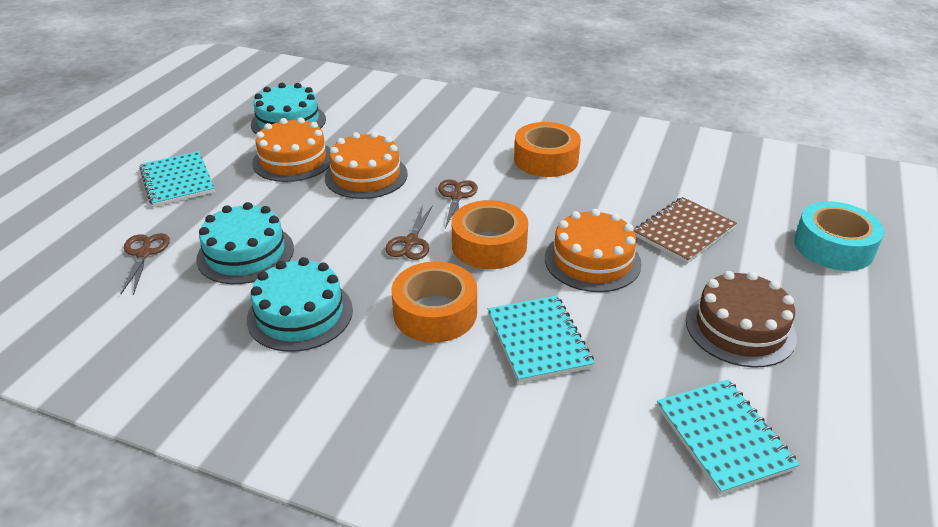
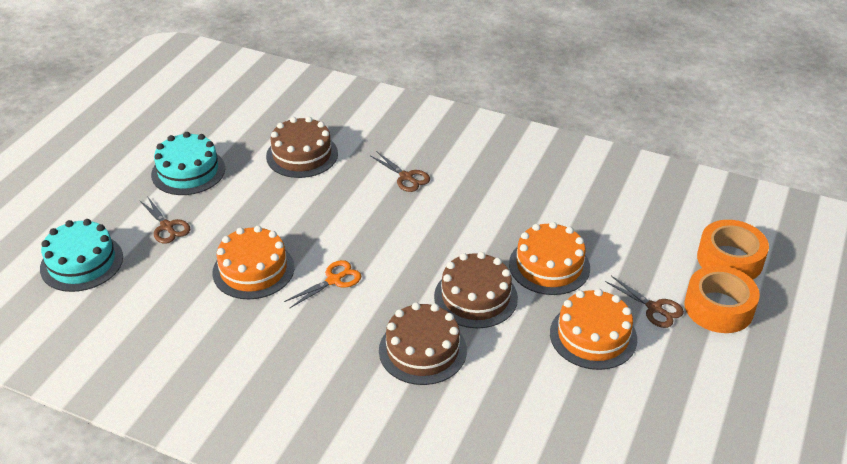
brown cake: [686,271,797,368] = 1 -> [266,117,338,178] [379,302,467,385] [434,252,518,328] = 3
brown notebook: [634,197,737,264] = 1 -> none = 0
orange scissors: none = 0 -> [284,260,361,308] = 1
orange tape: [391,261,477,343] [452,200,528,269] [514,122,581,177] = 3 -> [684,265,760,333] [697,220,769,280] = 2
turquoise cake: [196,202,294,284] [247,257,353,352] [251,83,326,134] = 3 -> [40,219,123,292] [151,132,225,195] = 2
turquoise notebook: [139,151,215,207] [488,296,594,383] [657,379,800,495] = 3 -> none = 0
turquoise tape: [794,201,884,271] = 1 -> none = 0

